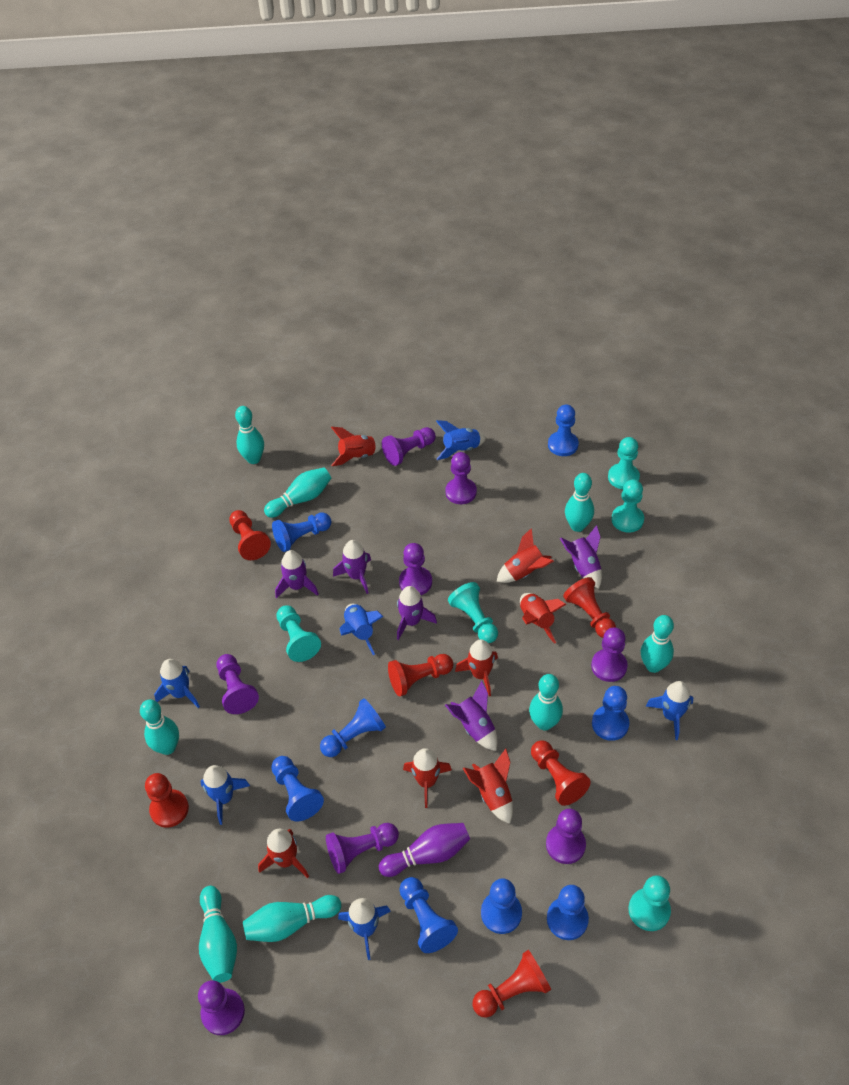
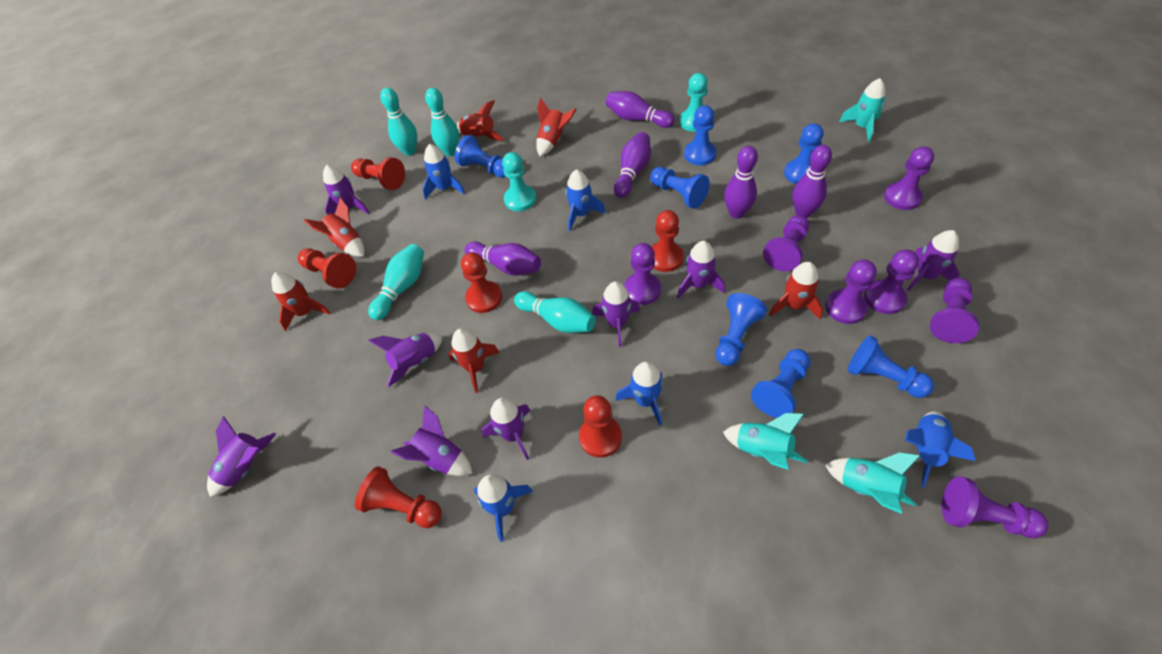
blue pawn: [271,756,324,822] [272,512,331,552] [320,698,386,757] [399,877,458,953] [481,878,522,934] [547,885,589,940] [548,404,579,456] [592,686,629,741] = 8 -> [455,135,506,178] [650,167,710,209] [684,105,716,165] [715,293,767,366] [751,349,811,418] [784,123,824,184] [847,335,934,398] = 7
blue rocket: [154,659,200,708] [200,765,250,825] [338,898,391,960] [340,604,383,655] [436,420,486,460] [646,681,693,740] = 6 -> [422,144,465,199] [474,474,533,542] [566,169,606,231] [615,361,663,426] [905,411,976,488] = 5
purple bowling pin: [379,823,470,877] = 1 -> [465,242,541,276] [606,91,674,128] [614,132,651,198] [724,146,758,219] [792,145,832,218] = 5
purple pawn: [198,980,245,1035] [217,654,259,714] [326,823,399,874] [382,427,436,466] [399,543,432,595] [445,452,477,504] [546,809,586,864] [591,627,628,682] = 8 -> [624,243,661,305] [763,215,809,271] [825,260,877,324] [864,250,919,314] [884,147,934,210] [930,278,979,343] [942,476,1048,538] = 7
purple rocket: [275,550,319,598] [333,540,371,594] [397,586,437,640] [445,681,497,751] [560,525,602,589] = 5 -> [207,416,276,497] [323,165,369,215] [369,333,442,387] [391,405,473,476] [482,398,531,460] [592,281,640,347] [677,241,725,299] [907,230,960,291] = 8
red rocket: [258,829,309,878] [331,427,382,466] [403,748,452,808] [455,640,498,696] [463,749,513,824] [497,528,554,583] [520,593,566,644] = 7 -> [271,272,330,331] [303,197,365,257] [448,328,500,393] [456,100,505,141] [536,97,576,157] [769,262,823,319] = 6
turquoise bowling pin: [140,700,179,755] [199,886,237,983] [235,406,264,464] [243,895,341,942] [264,468,331,518] [529,674,563,730] [565,473,594,532] [641,615,674,673] = 8 -> [368,244,424,320] [380,88,417,156] [425,88,459,156] [514,291,596,333] = 4
turquoise pawn: [276,605,321,662] [448,582,498,643] [608,437,640,489] [611,480,644,533] [628,875,671,931] = 5 -> [502,152,536,211] [679,73,708,132] = 2
turquoise rocket: none = 0 -> [723,413,808,470] [825,452,920,514] [839,78,886,142] = 3

